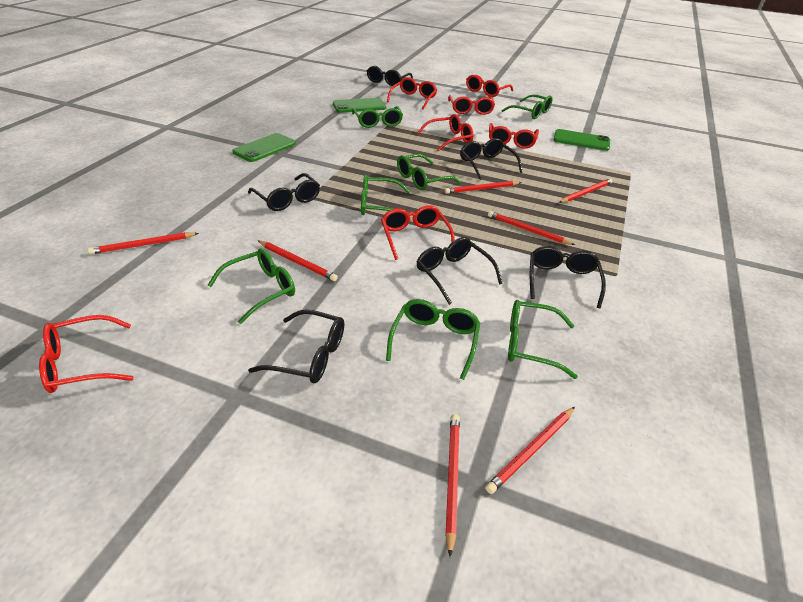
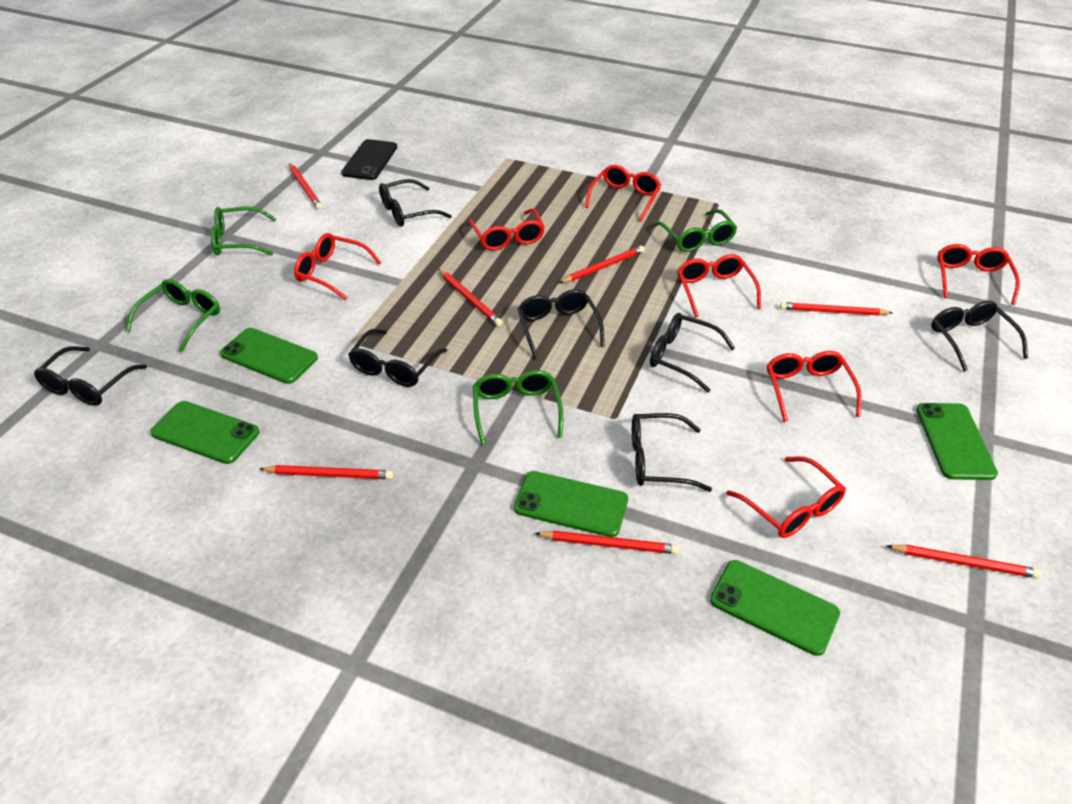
black glasses: [248,173,320,211] [248,309,344,384] [367,66,413,86] [417,237,503,305] [460,138,522,180] [530,246,606,308] = 6 -> [34,346,147,406] [348,329,448,387] [379,179,452,227] [517,289,605,359] [632,413,712,492] [650,313,735,393] [931,301,1028,372] = 7
black phone: none = 0 -> [341,139,397,180] = 1
green glasses: [208,248,295,324] [352,106,403,128] [361,175,411,221] [386,299,480,380] [397,154,461,190] [502,94,552,119] [508,300,578,379] = 7 -> [126,279,220,352] [211,207,276,256] [473,370,564,446] [654,209,737,252] = 4
green phone: [232,133,296,162] [333,98,386,113] [553,129,610,151] = 3 -> [150,401,259,464] [220,328,318,384] [514,471,628,537] [710,560,840,656] [916,403,998,480] = 5

